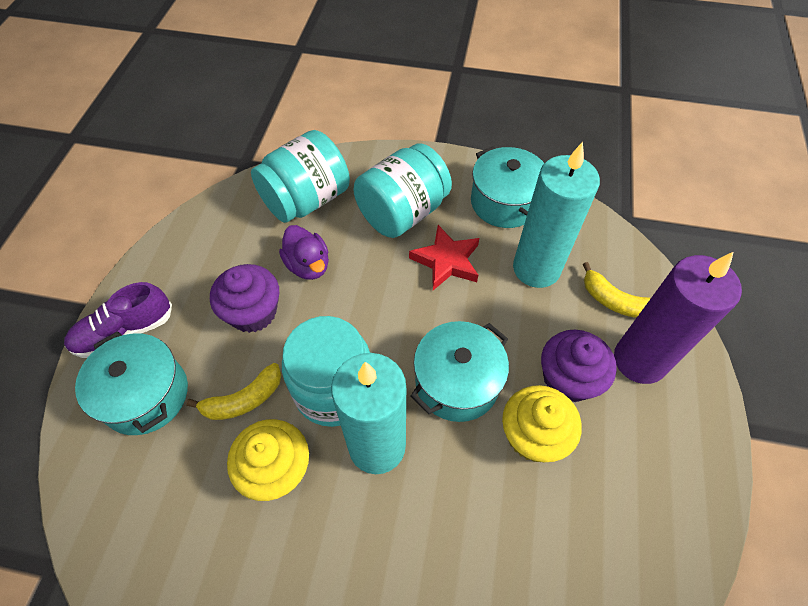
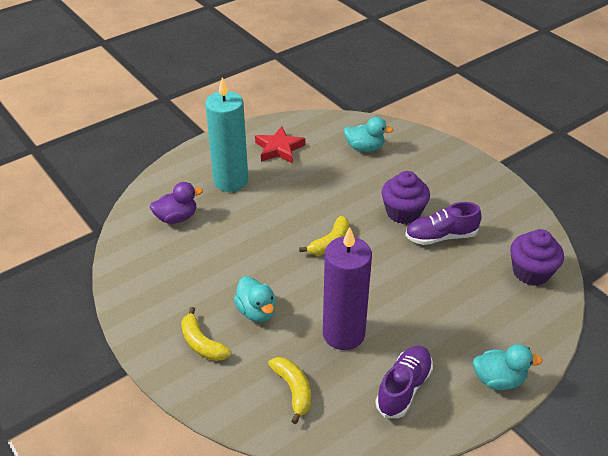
purple shoe: [64,282,172,358] = 1 -> [375,346,433,418] [405,202,482,245] = 2
turquoise candle: [331,353,406,474] [513,142,600,288] = 2 -> [205,77,248,192] = 1
turquoise duck: none = 0 -> [234,276,276,322] [344,117,393,152] [473,344,542,390] = 3
turquoise jar: [251,130,350,223] [282,316,370,427] [354,143,452,238] = 3 -> none = 0
turquoise pot: [75,331,188,435] [410,321,509,422] [471,146,544,228] = 3 -> none = 0
yellow banana: [186,363,281,420] [583,262,651,318] = 2 -> [181,307,231,361] [268,357,311,424] [299,216,349,255] = 3
yellow cupcake: [227,419,309,501] [502,385,582,462] = 2 -> none = 0

